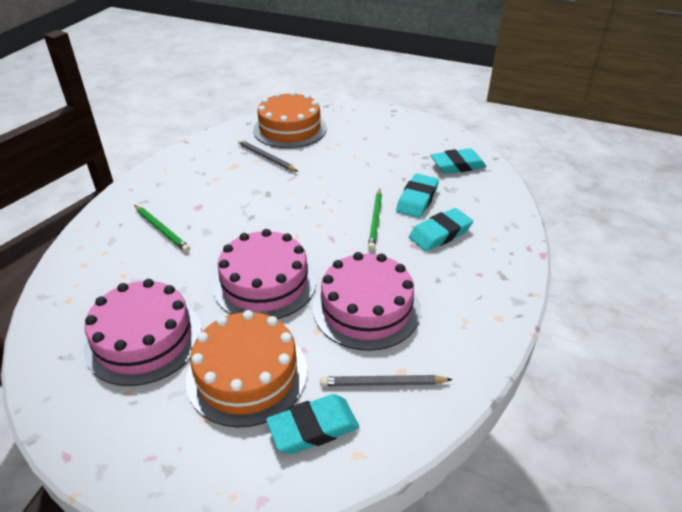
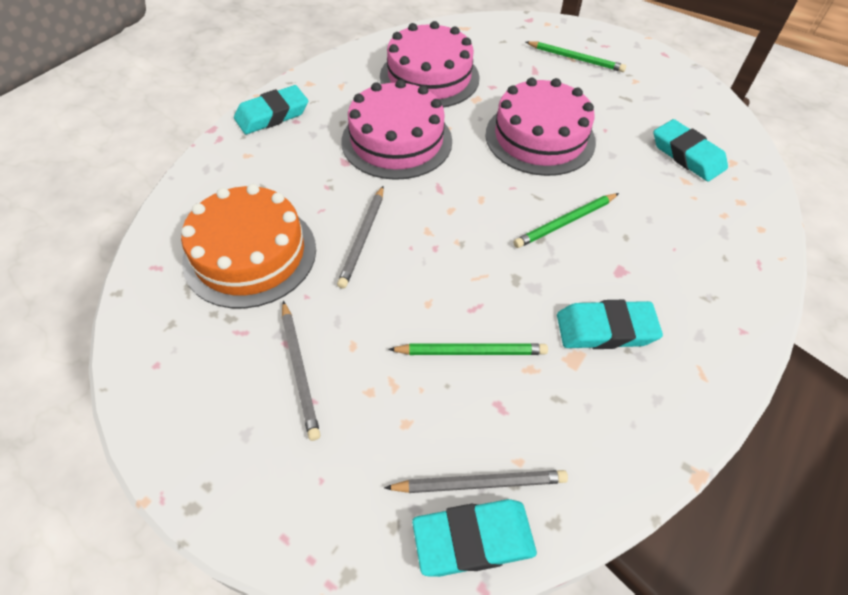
green pencil: [134,205,190,252] [368,189,382,250] = 2 -> [388,343,548,355] [513,193,619,248] [526,41,626,72] = 3
grey pencil: [238,139,298,172] [320,375,453,386] = 2 -> [282,301,320,441] [337,186,384,289] [384,470,568,493] = 3
orange cake: [186,310,307,427] [253,91,327,148] = 2 -> [181,184,316,309] = 1

